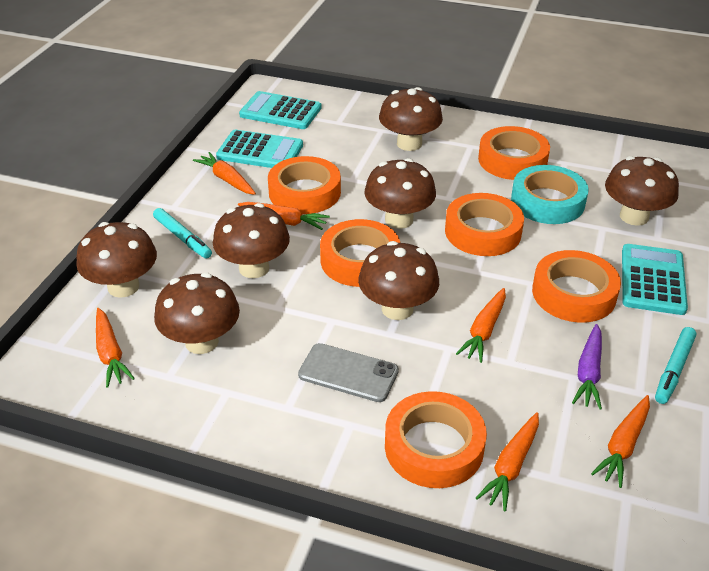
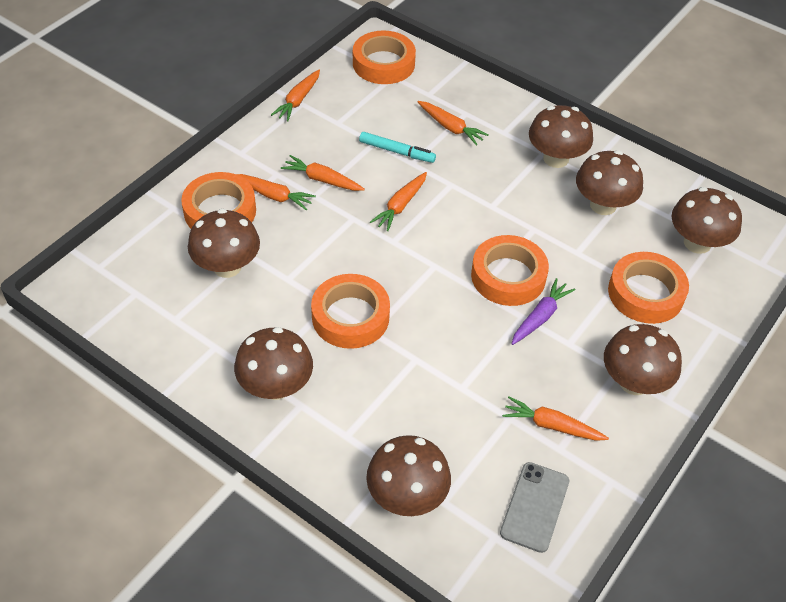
orange tape: [268,156,341,214] [320,219,400,287] [385,391,487,488] [445,193,524,256] [478,126,550,180] [532,250,621,323] = 6 -> [181,172,256,229] [311,274,390,349] [353,30,416,84] [471,235,549,306] [608,252,689,324] = 5
turquoise calculator: [216,130,303,168] [239,91,321,129] [622,244,688,315] = 3 -> none = 0
turquoise marker: [153,208,212,259] [655,327,696,404] = 2 -> [359,132,436,163] = 1
turquoise tape: [511,165,589,224] = 1 -> none = 0

